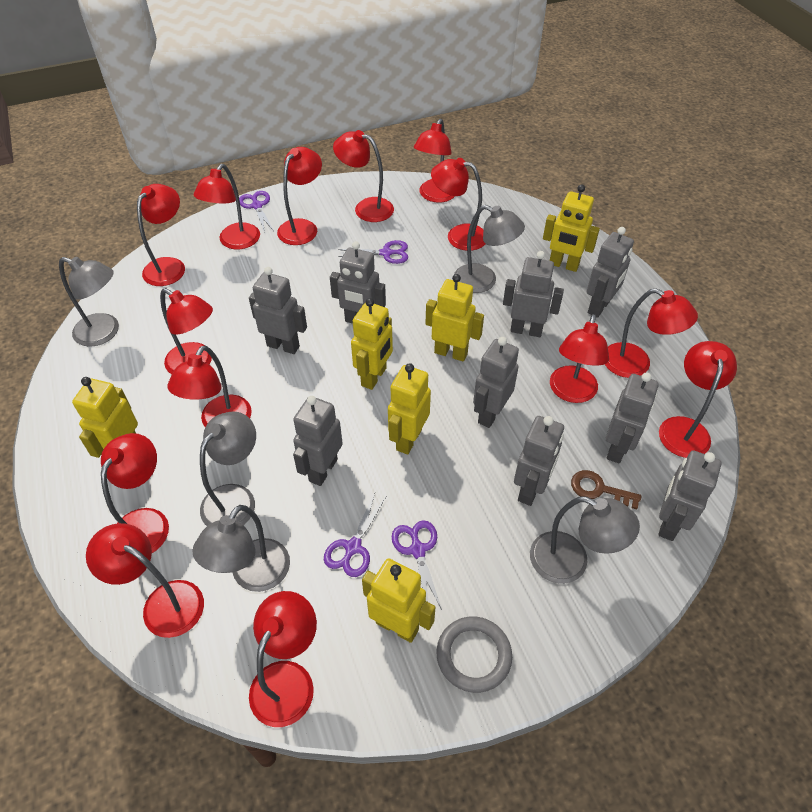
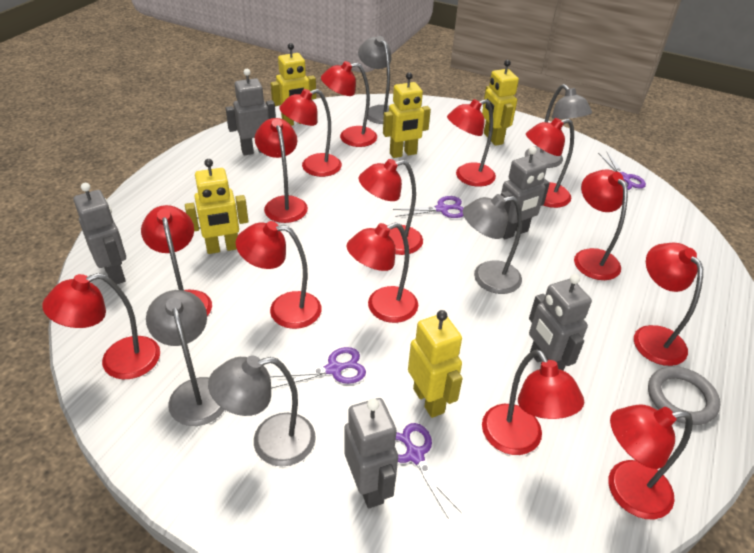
brown key: [571,470,641,509] = 1 -> none = 0
grey robot: [249,267,307,354] [293,396,343,486] [330,241,386,324] [473,337,519,428] [503,251,564,337] [514,416,564,506] [587,227,634,318] [606,372,659,463] [658,450,721,541] = 9 -> [73,183,126,284] [225,69,276,156] [344,398,398,509] [501,146,550,239] [529,274,592,371] = 5
yellow robot: [72,377,138,458] [351,298,393,390] [362,558,436,643] [388,363,431,455] [426,274,484,362] [543,184,600,272] = 6 -> [185,159,249,254] [271,43,316,126] [383,72,431,158] [408,310,463,418] [482,60,519,146] = 5

